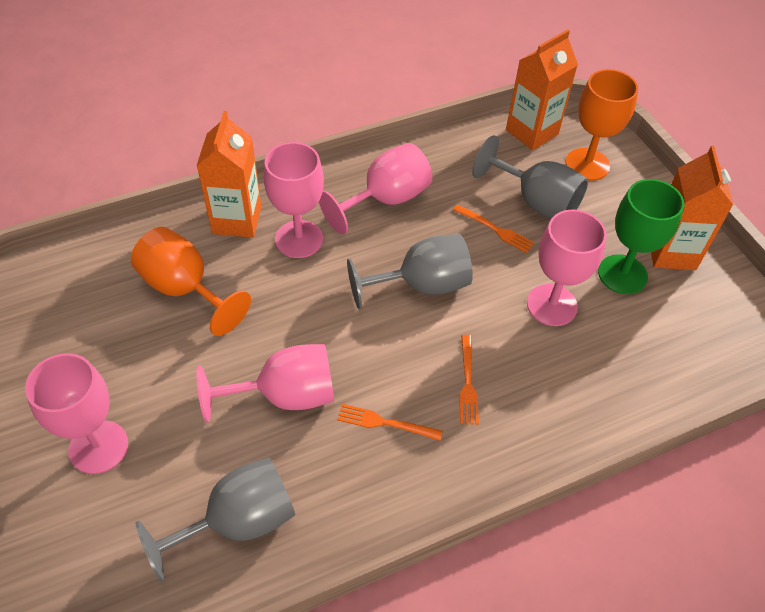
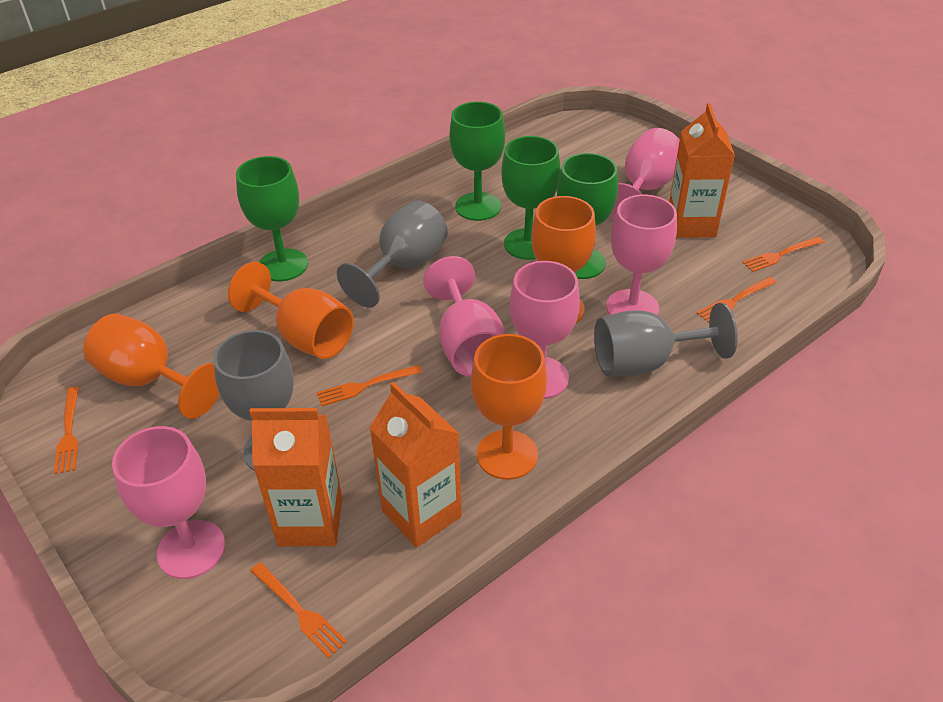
green goblet: [598,179,684,294] = 1 -> [236,156,308,281] [450,102,505,221] [501,136,560,260] [557,153,618,279] = 4
orange fork: [337,404,443,441] [453,204,535,253] [459,335,479,425] = 3 -> [54,387,79,474] [250,562,347,658] [316,365,423,406] [697,277,777,323] [742,236,824,272] = 5
orange goblet: [131,227,251,336] [565,69,638,181] = 2 -> [83,314,220,419] [228,262,354,359] [471,334,547,480] [531,196,596,323] = 4

